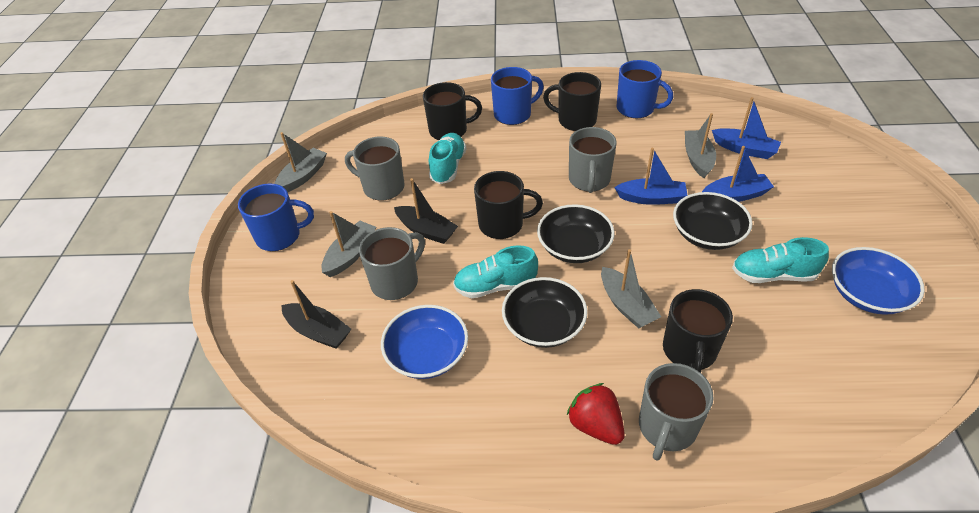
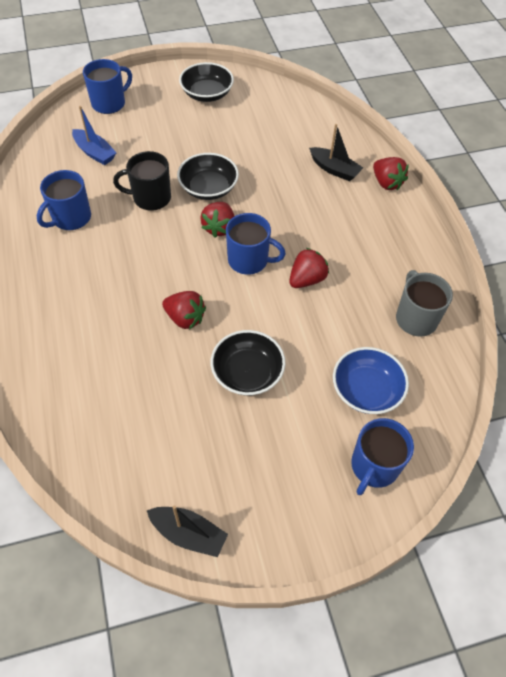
black mug: [423,82,482,140] [474,171,543,239] [543,72,601,131] [663,289,733,373] = 4 -> [113,151,171,211] = 1
blue boat: [614,148,688,205] [702,146,774,202] [712,97,781,159] = 3 -> [72,106,117,165] = 1
blue bowl: [381,305,468,379] [832,247,925,315] = 2 -> [333,347,409,414] = 1
blue mug: [238,183,314,251] [491,67,544,125] [617,60,673,118] = 3 -> [37,170,91,230] [83,59,132,114] [226,213,286,275] [351,418,414,495] = 4
grey boat: [275,132,327,192] [321,211,376,277] [601,249,661,329] [685,113,716,178] = 4 -> none = 0
grey mug: [345,137,405,201] [359,227,425,300] [569,127,617,193] [639,363,714,461] = 4 -> [396,270,453,336] = 1
red strawberry: [567,383,625,445] = 1 -> [162,291,206,329] [200,202,234,238] [289,248,329,288] [373,157,409,190] = 4
turquoise shoe: [429,133,466,184] [453,245,538,298] [732,237,829,283] = 3 -> none = 0

